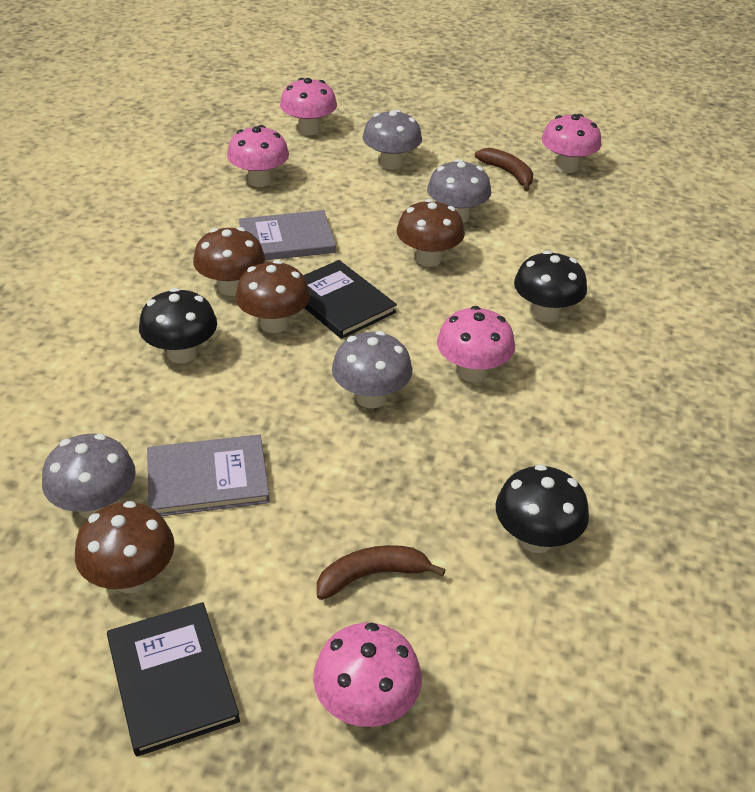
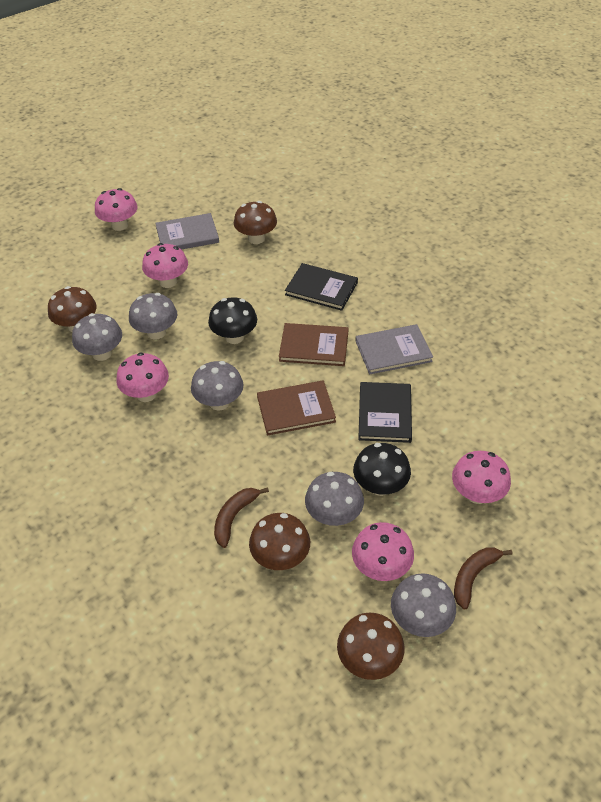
black mushroom: [139,288,217,363] [496,464,589,553] [514,250,587,322] = 3 -> [208,297,257,344] [353,443,411,496] = 2
brown book: none = 0 -> [257,380,336,435] [279,323,349,366] = 2
grey mushroom: [42,434,136,519] [332,331,412,408] [362,110,422,170] [427,159,491,223] = 4 -> [72,313,122,361] [129,293,177,340] [191,361,244,411] [305,472,364,526] [391,573,456,637] = 5

